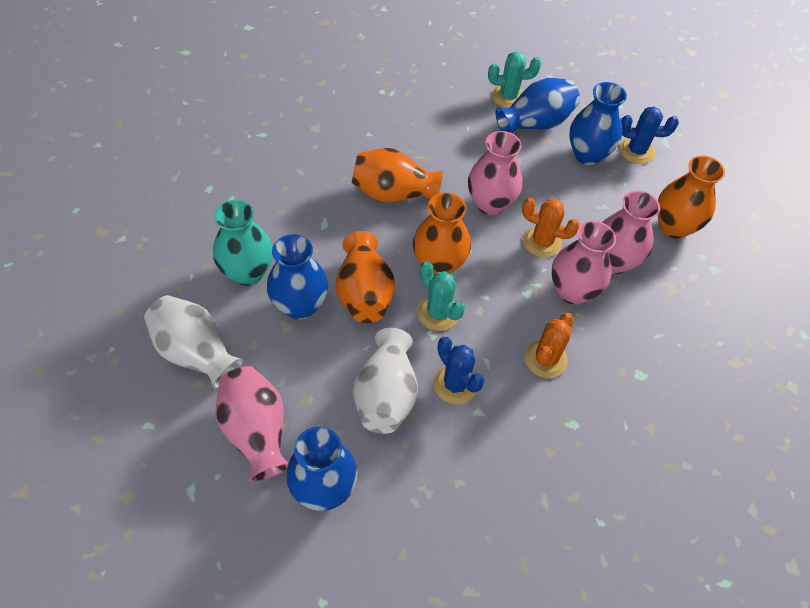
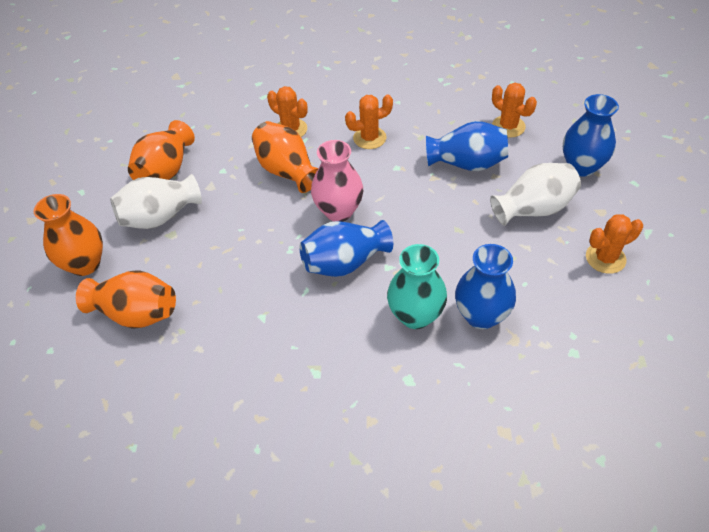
blue cactus: [433,337,485,404] [619,107,679,164] = 2 -> none = 0
orange cactus: [522,198,580,258] [524,313,574,378] = 2 -> [267,86,308,137] [345,95,393,149] [492,83,537,138] [586,214,643,274] = 4
pink vase: [215,366,289,482] [468,131,523,215] [551,221,616,305] [602,190,660,274] = 4 -> [311,140,363,222] = 1
turquoise cactus: [417,261,465,331] [488,51,542,108] = 2 -> none = 0

